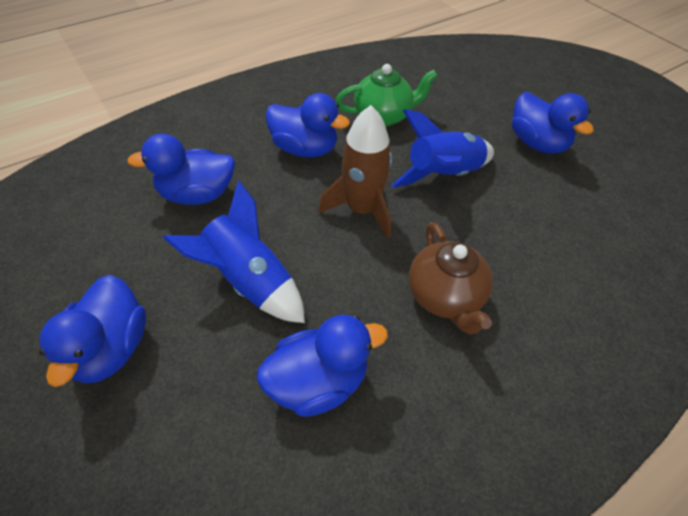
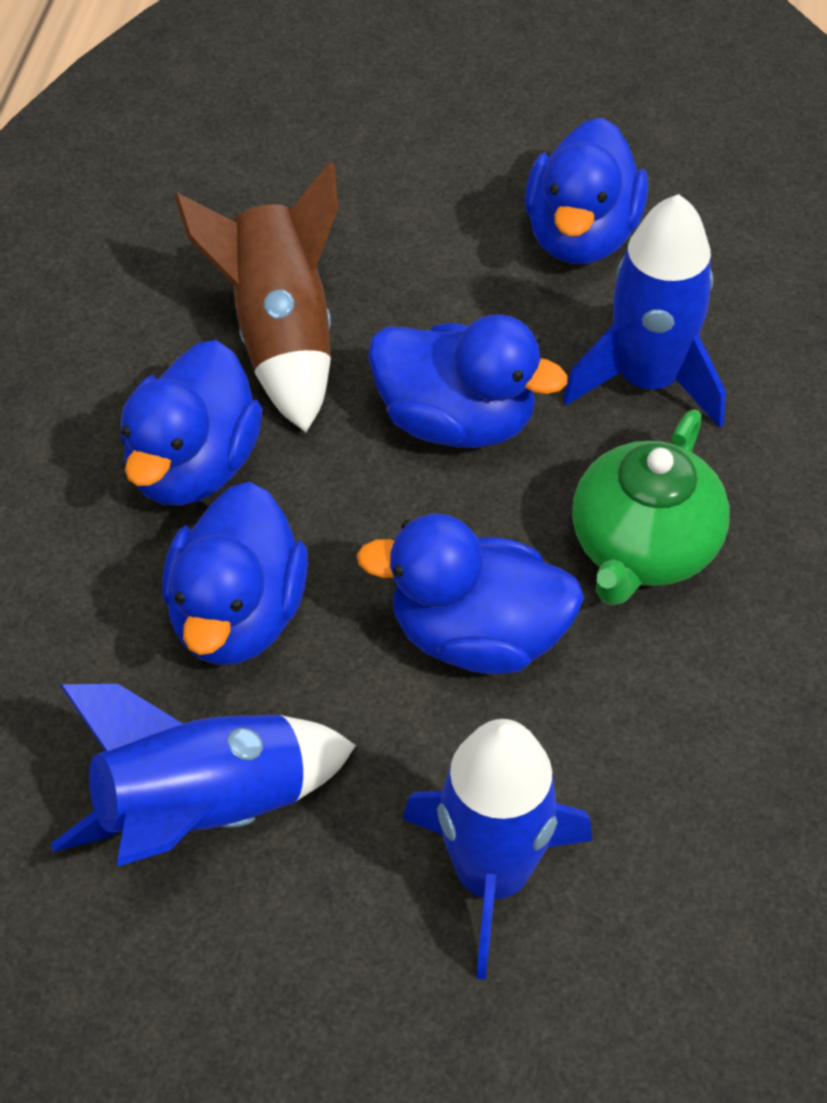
blue rocket: [163,180,305,323] [392,109,494,187] = 2 -> [51,684,356,867] [403,719,592,980] [563,194,726,428] = 3
brown teapot: [409,222,493,335] = 1 -> none = 0

